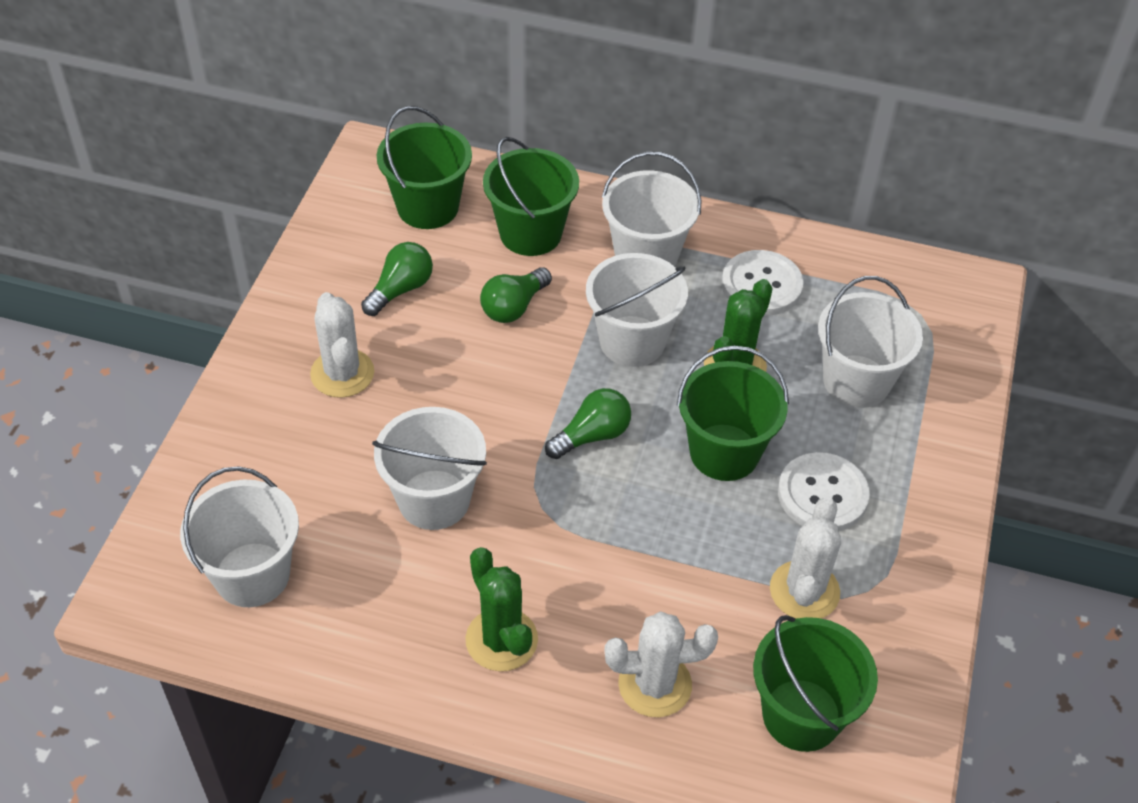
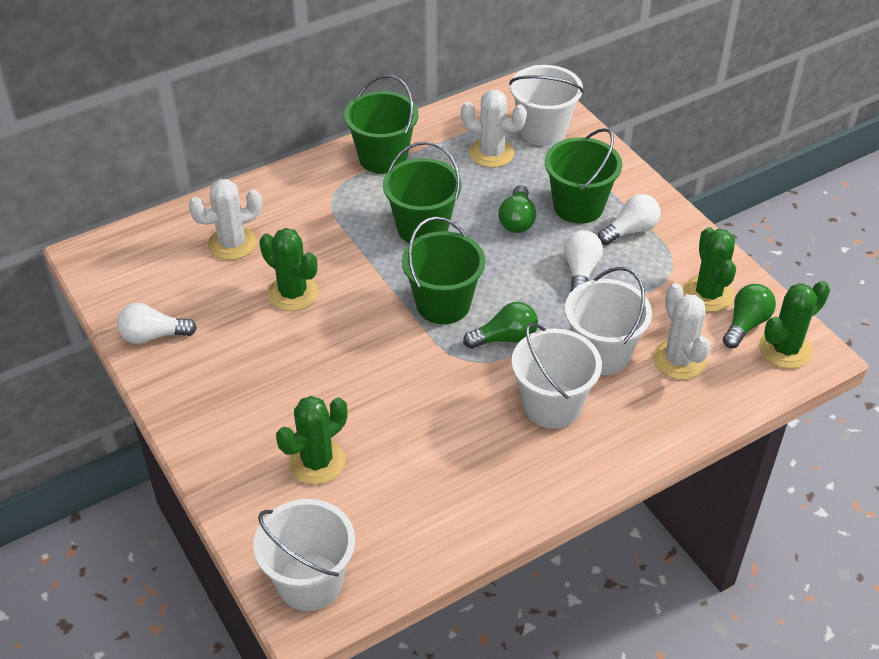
green cactus: [465,547,538,671] [704,279,773,372] = 2 -> [259,228,318,311] [276,396,348,485] [683,227,736,312] [759,281,830,369] = 4
white bucket: [180,466,299,607] [372,407,487,530] [586,253,688,367] [602,152,702,267] [818,276,923,408] = 5 -> [253,499,355,611] [509,65,584,146] [512,323,602,429] [565,267,652,375] = 4
white button: [722,250,804,315] [778,452,870,531] = 2 -> none = 0
white light bulb: none = 0 -> [117,303,197,344] [564,230,603,292] [598,194,661,245] = 3

